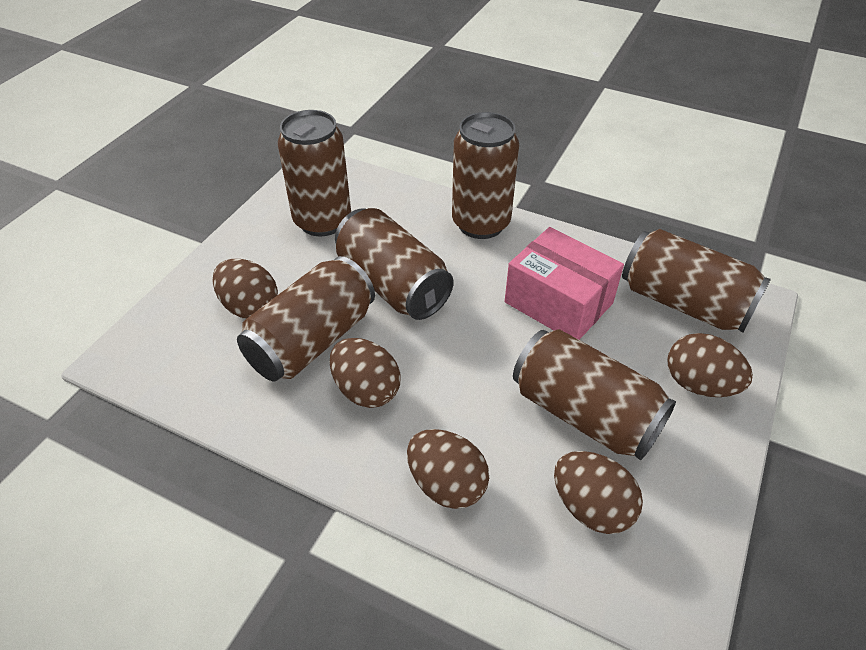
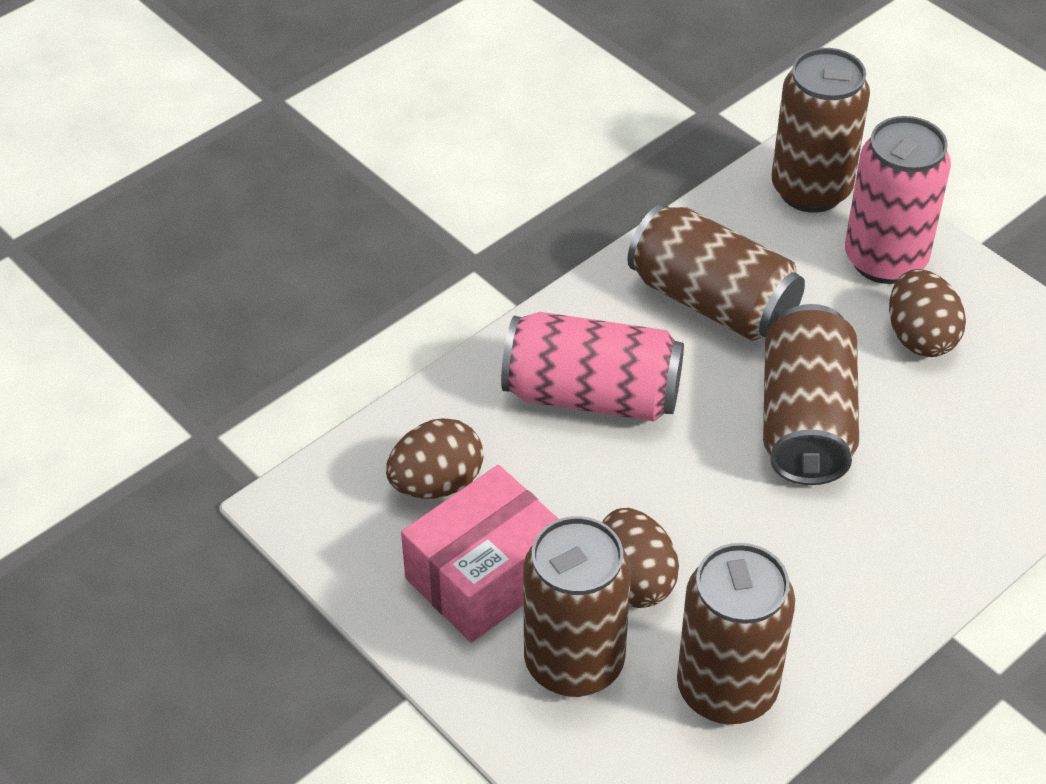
brown can: [237,256,375,381] [278,110,351,237] [335,208,454,320] [452,112,519,239] [513,329,676,460] [622,229,771,332] = 6 -> [523,516,631,697] [627,204,805,341] [677,543,795,724] [763,304,859,485] [772,48,870,213] = 5
brown egg: [212,259,278,319] [330,338,401,408] [407,429,489,509] [554,451,643,534] [667,333,753,397] = 5 -> [386,418,483,498] [602,508,679,608] [889,269,966,357] = 3
pink can: none = 0 -> [501,312,684,421] [845,116,951,284] = 2

